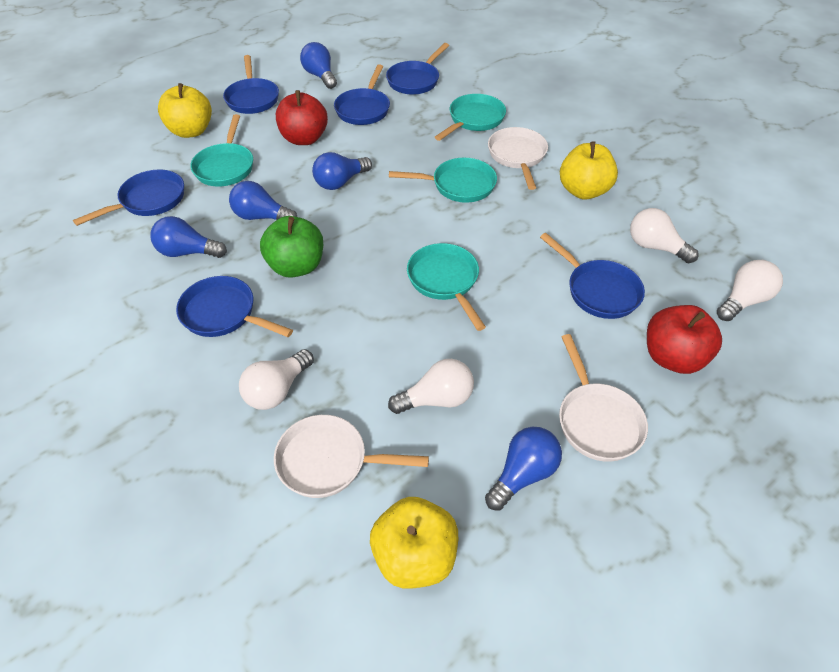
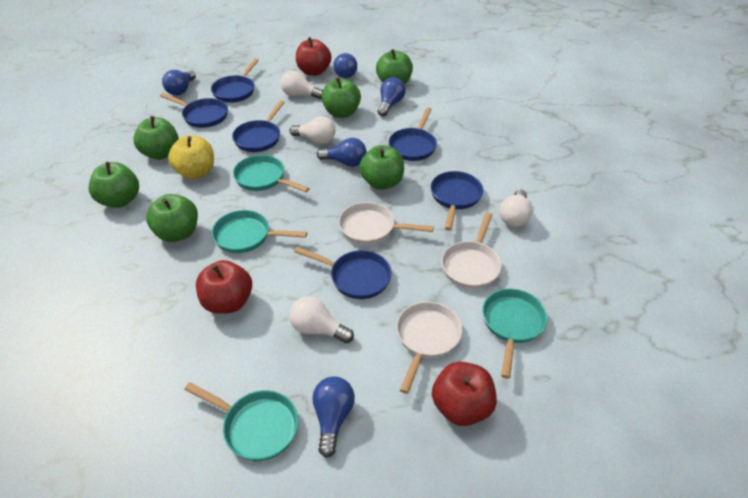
green apple: [260,216,323,278] = 1 -> [89,162,139,208] [133,116,179,160] [146,194,198,242] [321,77,361,118] [359,145,404,190] [376,49,413,85] = 6
red apple: [276,90,328,145] [647,305,722,374] = 2 -> [196,260,252,314] [296,37,331,76] [432,362,497,426] = 3
yellow apple: [158,83,212,138] [370,497,458,589] [560,141,618,200] = 3 -> [168,136,214,179] = 1

